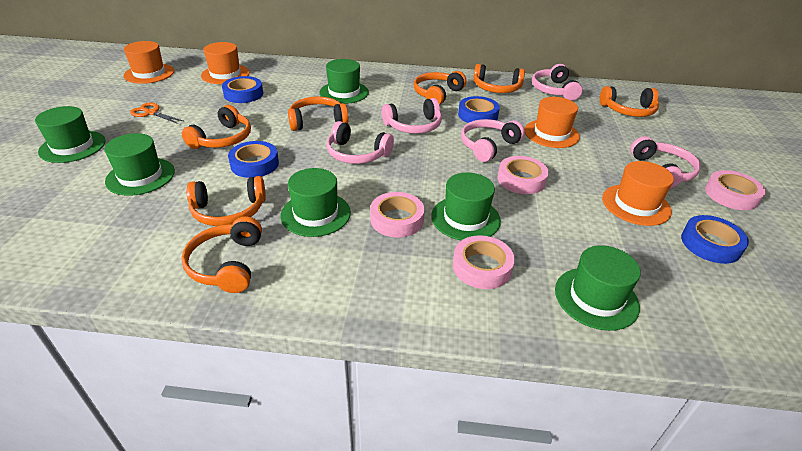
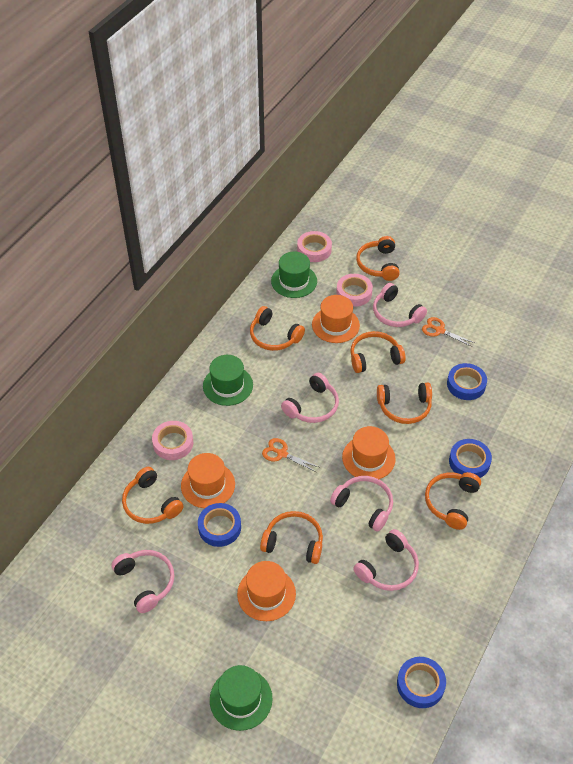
green hat: [35,106,106,163] [104,133,175,196] [280,168,351,237] [320,59,369,104] [431,173,501,240] [555,245,641,331] = 6 -> [203,355,253,406] [210,665,273,731] [271,252,317,298] = 3
orange scissors: [130,103,183,124] = 1 -> [262,438,319,472] [422,317,475,347] = 2
pink tape: [370,192,425,237] [453,235,515,289] [498,156,549,194] [705,170,766,210] = 4 -> [152,421,193,460] [297,231,332,262] [336,274,373,307] = 3

